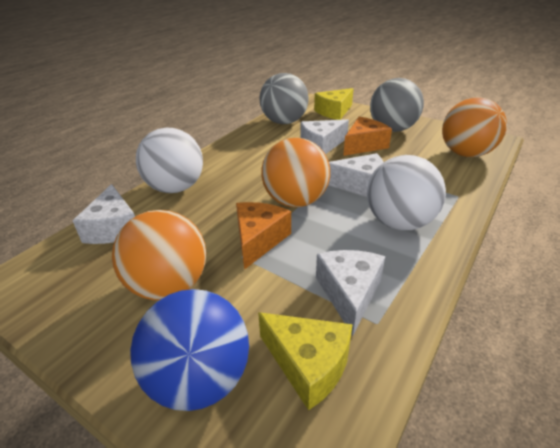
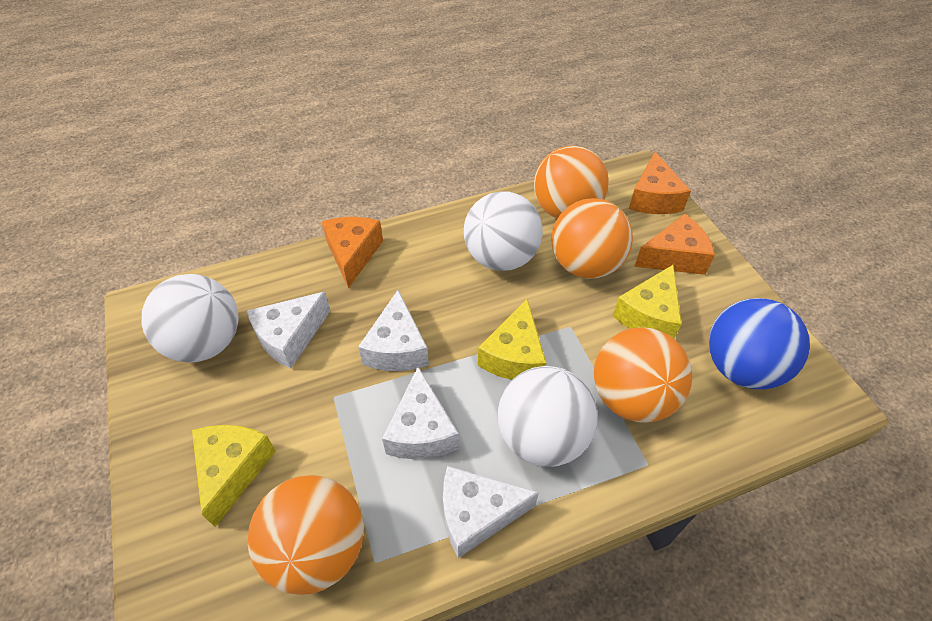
grey ball: [260,73,309,124] [370,78,424,132] = 2 -> none = 0
orange ball: [112,210,206,300] [261,138,330,207] [442,98,507,157] = 3 -> [248,475,364,595] [534,146,609,219] [551,198,633,279] [594,327,692,423] = 4
orange cheese: [236,202,291,270] [343,117,392,156] = 2 -> [321,217,383,288] [629,152,691,214] [634,214,715,275] = 3
white ball: [136,128,203,193] [367,155,446,230] = 2 -> [142,274,239,362] [464,191,543,271] [498,366,597,467] = 3
yellow cheese: [258,312,353,411] [314,88,353,120] = 2 -> [192,425,276,527] [478,299,546,380] [613,265,682,339] = 3

